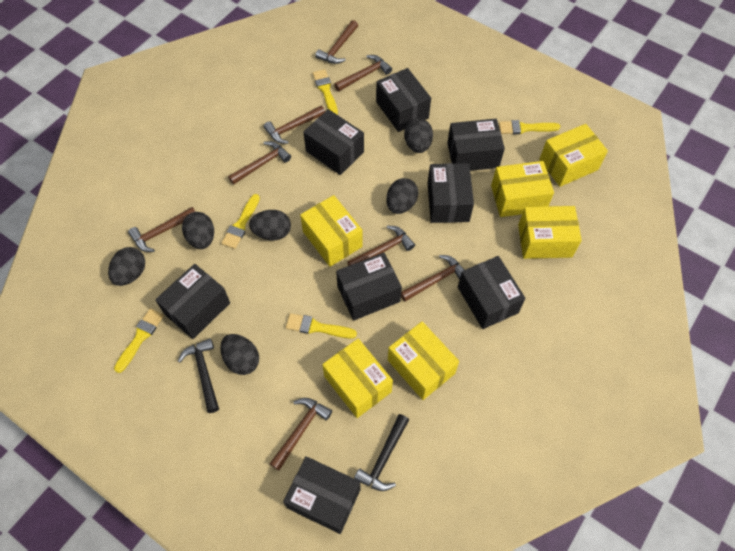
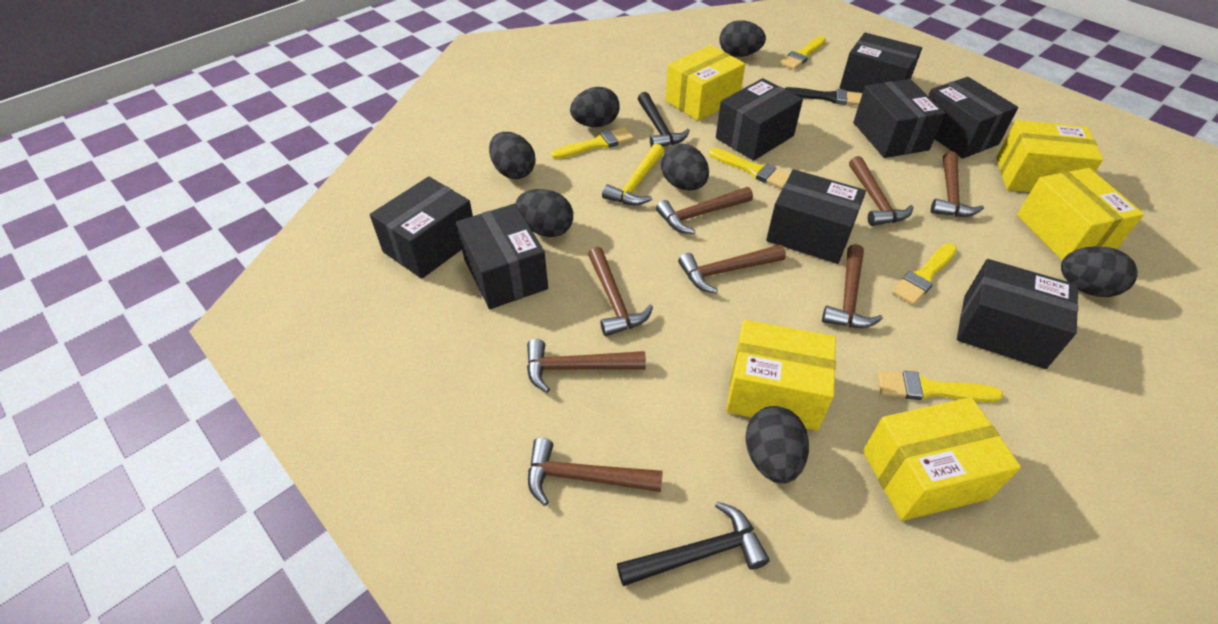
black brush: none = 0 -> [784,87,862,106] = 1
black egg: [108,247,145,286] [182,212,214,249] [220,334,259,375] [249,210,291,240] [386,178,418,214] [404,118,433,153] = 6 -> [489,132,536,179] [516,189,573,237] [570,87,620,127] [661,144,709,190] [720,20,766,57] [745,406,809,483] [1061,246,1138,297] = 7
yellow box: [300,195,363,267] [322,339,393,418] [388,322,459,400] [491,161,554,217] [518,206,582,259] [539,124,608,187] = 6 -> [665,45,745,121] [726,320,836,431] [863,397,1021,521] [996,120,1103,192] [1017,168,1144,260] = 5
yellow hammer: none = 0 -> [602,144,664,205] = 1

